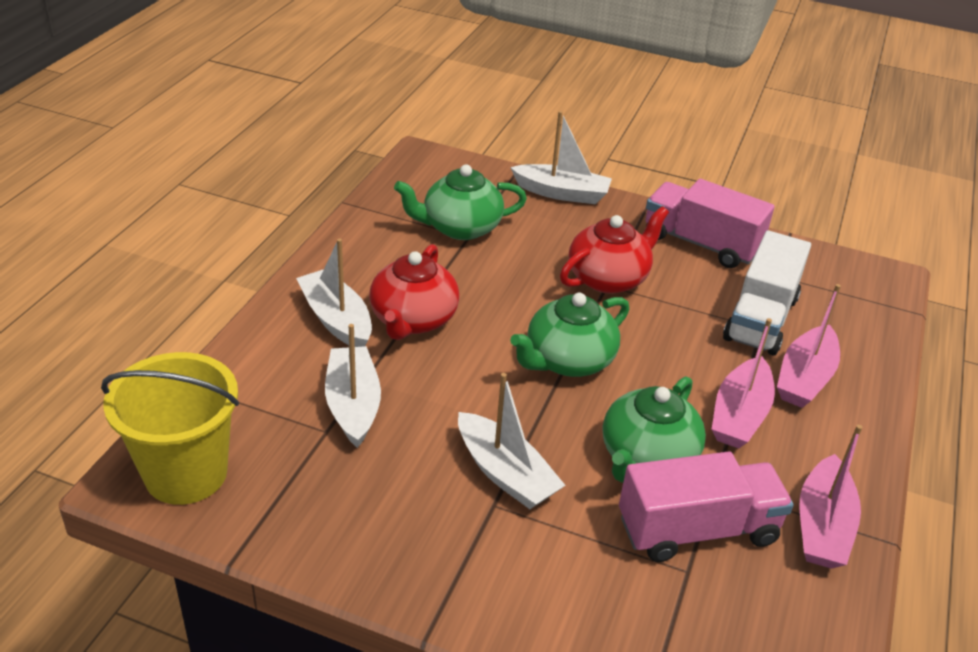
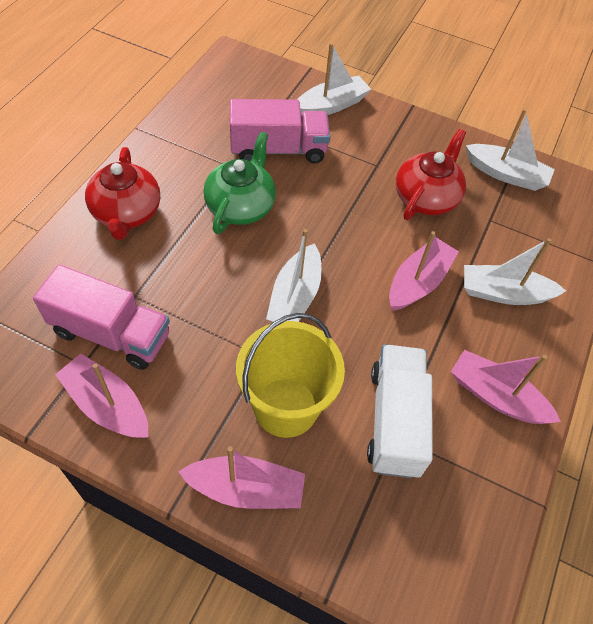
green teapot: [394,164,527,240] [510,292,630,377] [603,376,706,483] = 3 -> [203,132,276,234] = 1
pink boat: [712,318,775,449] [777,284,841,408] [799,425,862,569] = 3 -> [55,354,148,438] [178,446,305,509] [389,231,459,311] [451,350,561,424] = 4

